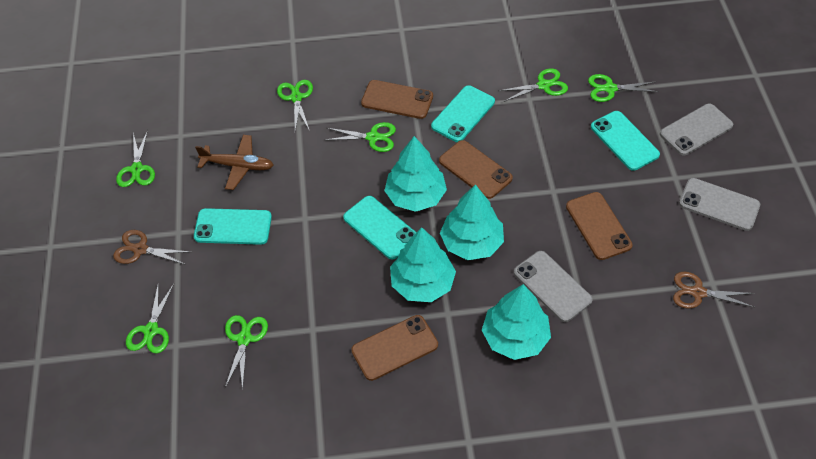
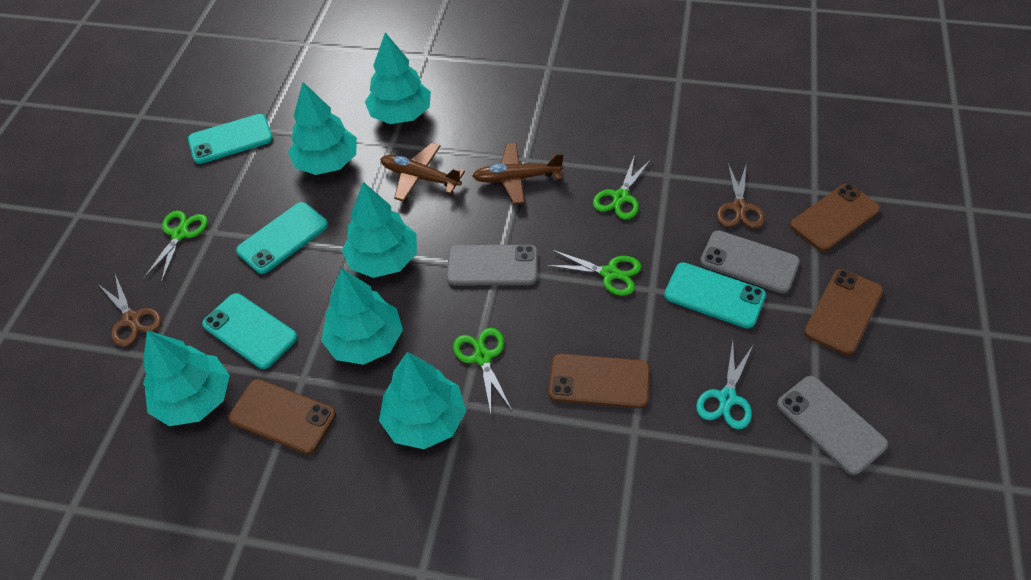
brown plane: [195,135,274,190] = 1 -> [380,143,465,202] [473,143,564,204] = 2
green scissors: [116,130,155,187] [126,282,174,353] [225,315,268,390] [277,80,313,131] [326,122,396,152] [498,68,568,102] [588,74,659,102] = 7 -> [144,211,208,282] [453,328,512,413] [547,250,641,296] [593,155,651,219] = 4
turquoise scissors: none = 0 -> [696,340,753,429] = 1
turquoise tree: [384,136,447,212] [390,227,456,302] [440,184,504,260] [482,284,551,360] = 4 -> [143,331,230,426] [288,82,357,175] [321,268,403,365] [342,182,417,278] [365,33,431,124] [379,352,466,449] = 6

